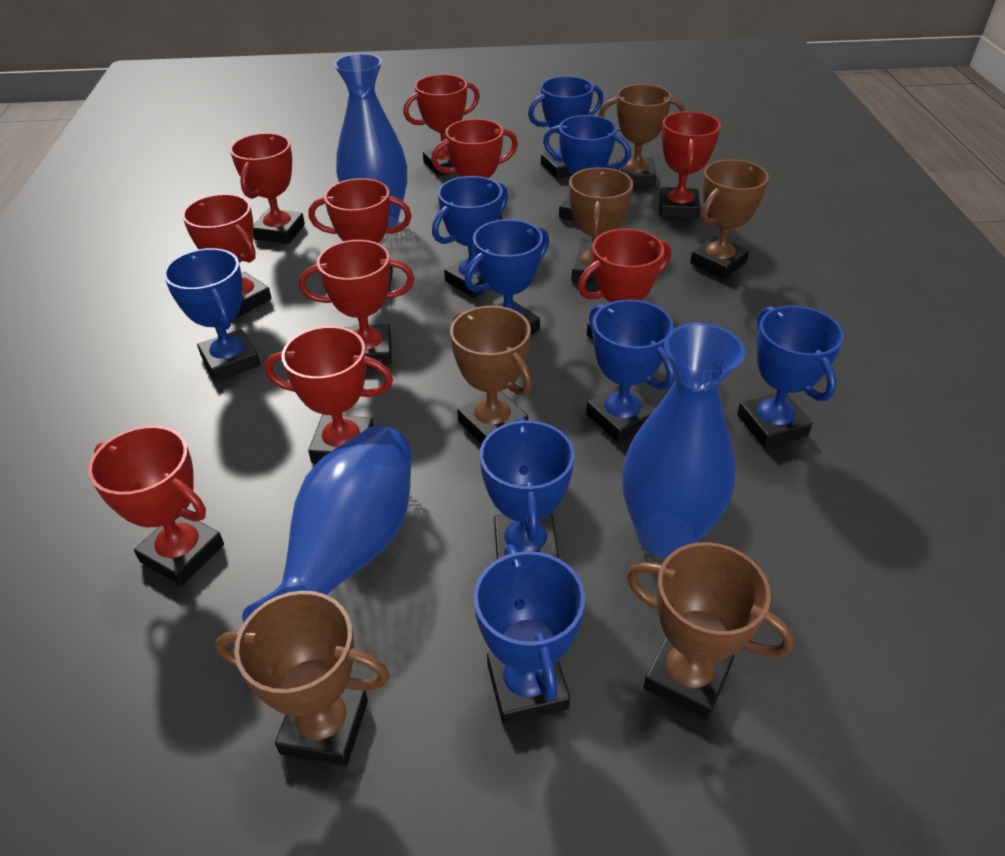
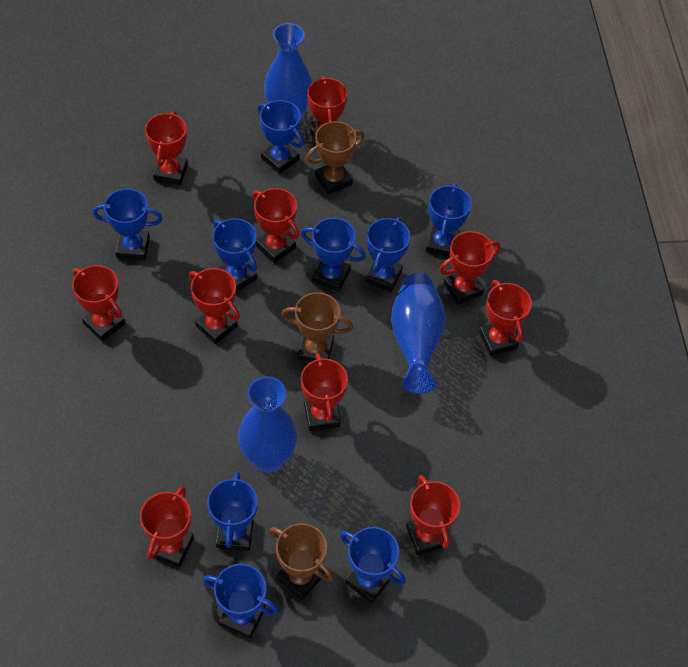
brown trophy: [215,591,390,766] [450,306,532,444] [569,167,633,283] [599,84,685,186] [627,542,794,720] [690,159,769,279] = 6 -> [270,523,334,600] [281,292,353,362] [306,121,364,195] = 3

